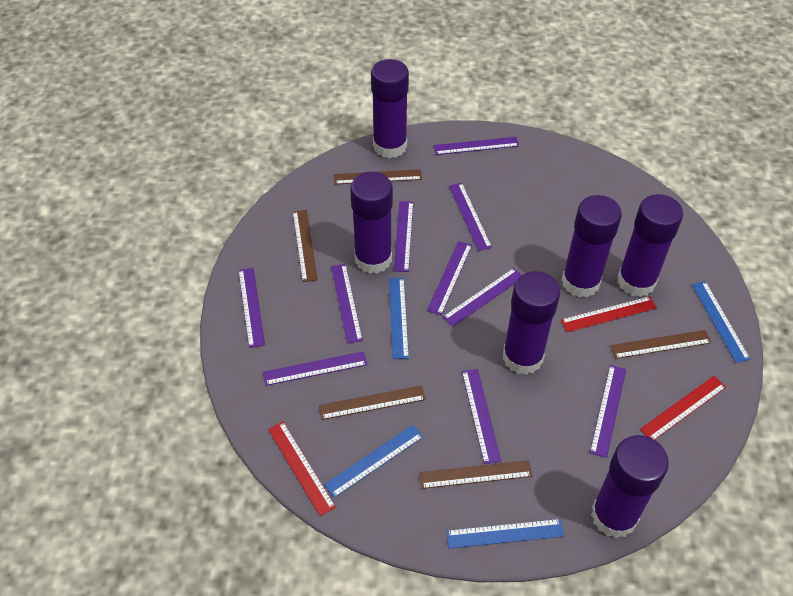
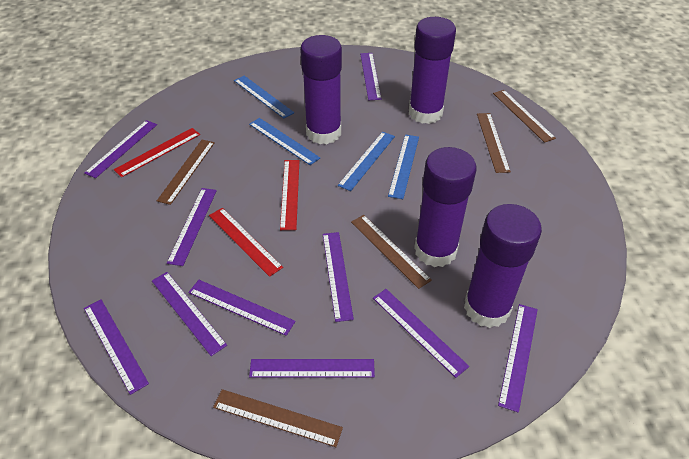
purple glue stick: [350,172,393,274] [371,59,409,158] [503,271,560,375] [561,195,622,298] [591,435,669,538] [617,194,683,297] = 6 -> [300,35,342,144] [409,17,456,124] [414,147,476,267] [464,204,542,328] = 4

